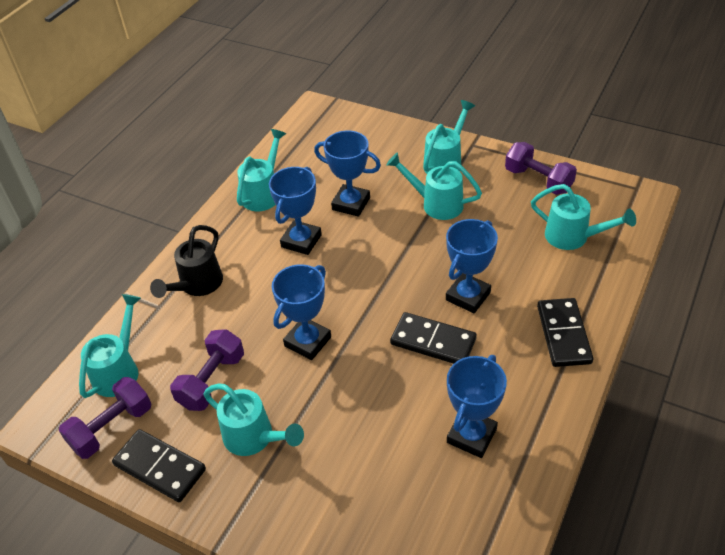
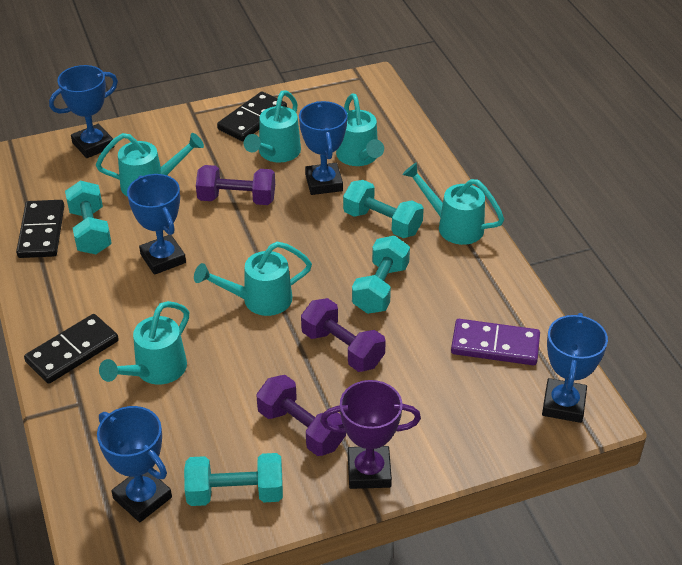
black watering can: [150,225,223,298] = 1 -> none = 0
purple domino: none = 0 -> [451,319,540,365] = 1
purple trophy: none = 0 -> [320,380,421,489] = 1
turquoise dumbbell: none = 0 -> [65,181,112,254] [184,453,283,506] [343,180,424,238] [352,236,410,314] = 4

